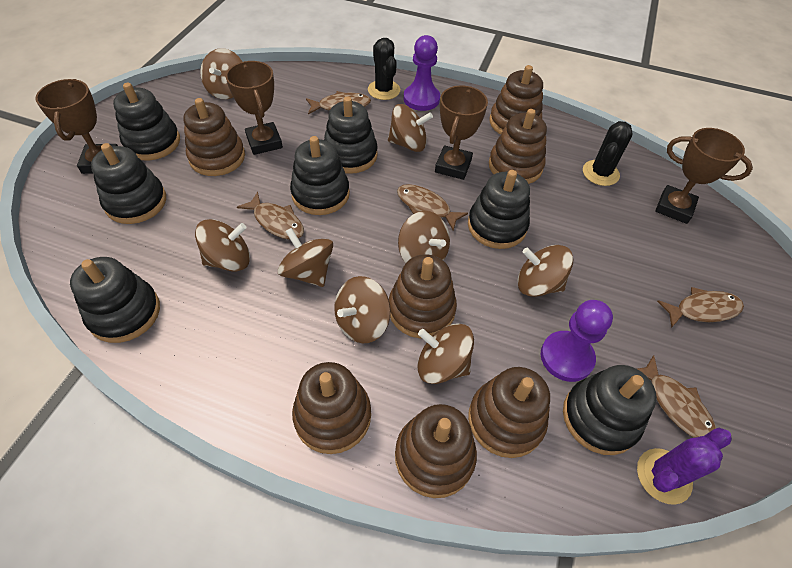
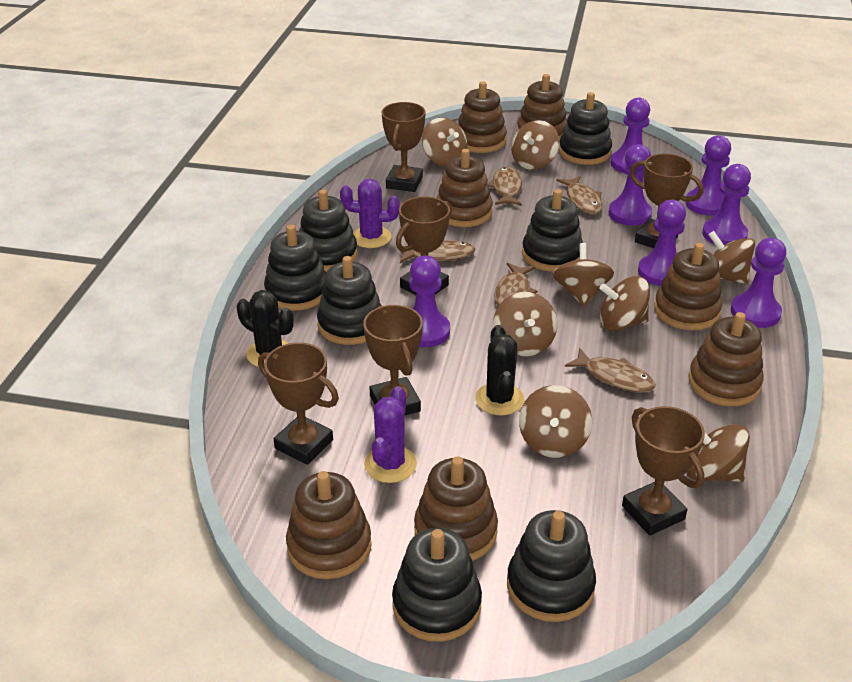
brown trophy: [35,79,118,174] [226,61,283,155] [435,85,488,180] [655,128,753,224] = 4 -> [258,342,339,465] [363,305,423,415] [382,102,426,192] [396,196,452,295] [622,406,705,536] [630,154,703,248] = 6
purple cactus: [637,428,732,505] = 1 -> [340,179,400,248] [364,386,417,483] = 2
purple pawn: [404,35,440,111] [541,300,613,382] = 2 -> [409,255,450,347] [609,144,652,226] [611,98,650,173] [638,200,686,286] [685,135,731,216] [702,164,751,245] [731,238,786,328] = 7

